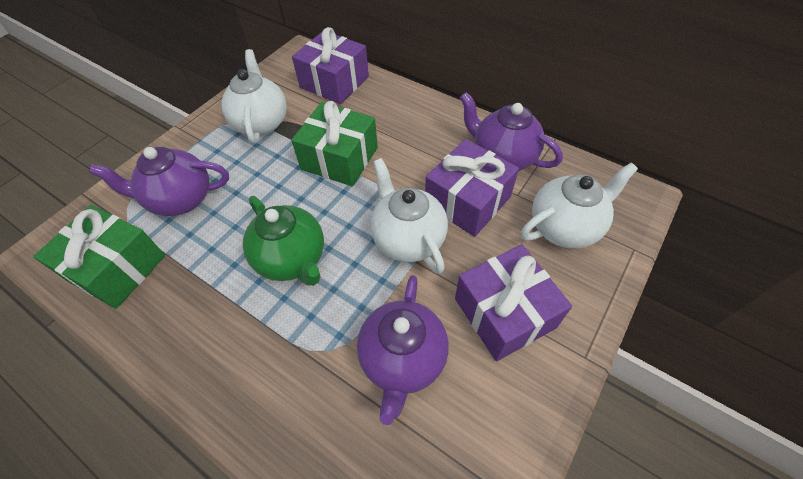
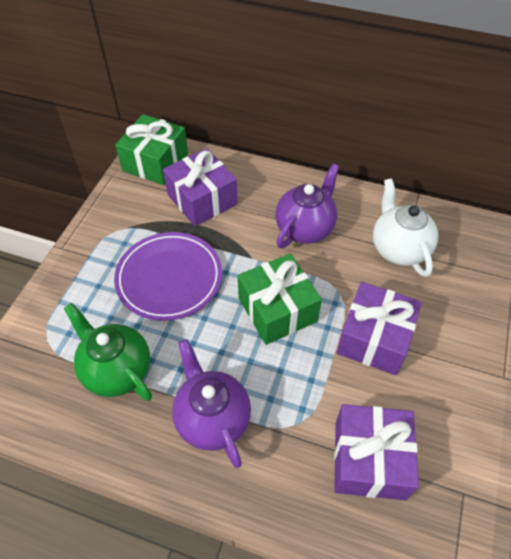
purple plate: none = 0 -> [114,232,222,321] = 1
purple teapot: [89,147,229,216] [357,275,449,425] [460,92,563,171] = 3 -> [172,339,251,468] [275,164,339,248] = 2
white teapot: [221,49,287,144] [370,158,448,274] [521,162,638,249] = 3 -> [373,178,438,277] = 1

